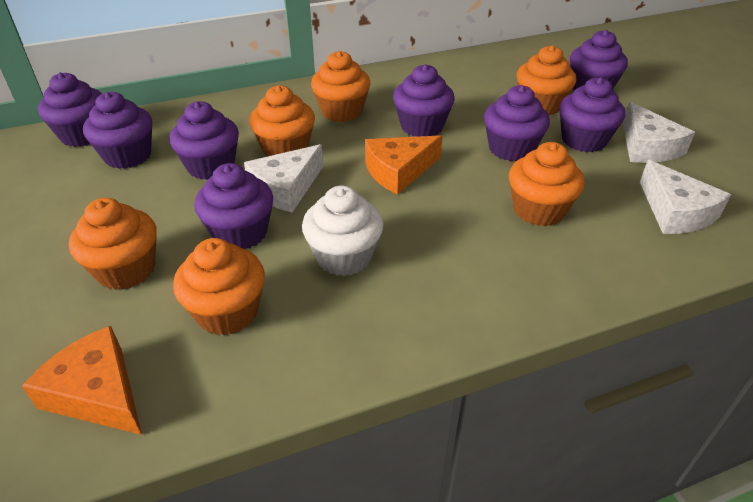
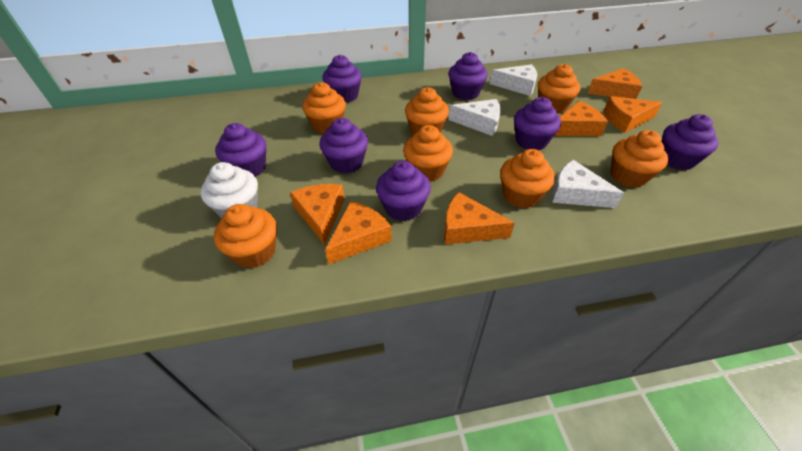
orange cheese: [22,326,142,435] [365,135,443,195] = 2 -> [290,184,345,245] [325,201,392,265] [444,192,515,244] [554,100,608,136] [587,68,642,99] [604,96,662,133] = 6
orange cupcake: [69,198,157,290] [173,238,265,335] [250,85,315,157] [311,51,370,122] [509,142,585,226] [517,45,576,116] = 6 -> [214,204,277,268] [302,82,346,134] [403,125,453,182] [405,87,449,135] [500,149,555,208] [538,64,580,114] [610,130,669,188] = 7
purple cupcake: [38,72,102,147] [83,92,152,169] [170,101,239,180] [194,163,273,249] [393,64,455,137] [484,85,550,161] [559,77,625,152] [570,30,628,91] = 8 -> [215,123,266,176] [320,118,368,174] [322,55,362,103] [376,161,431,221] [449,52,488,100] [514,97,561,150] [662,114,718,170] = 7

